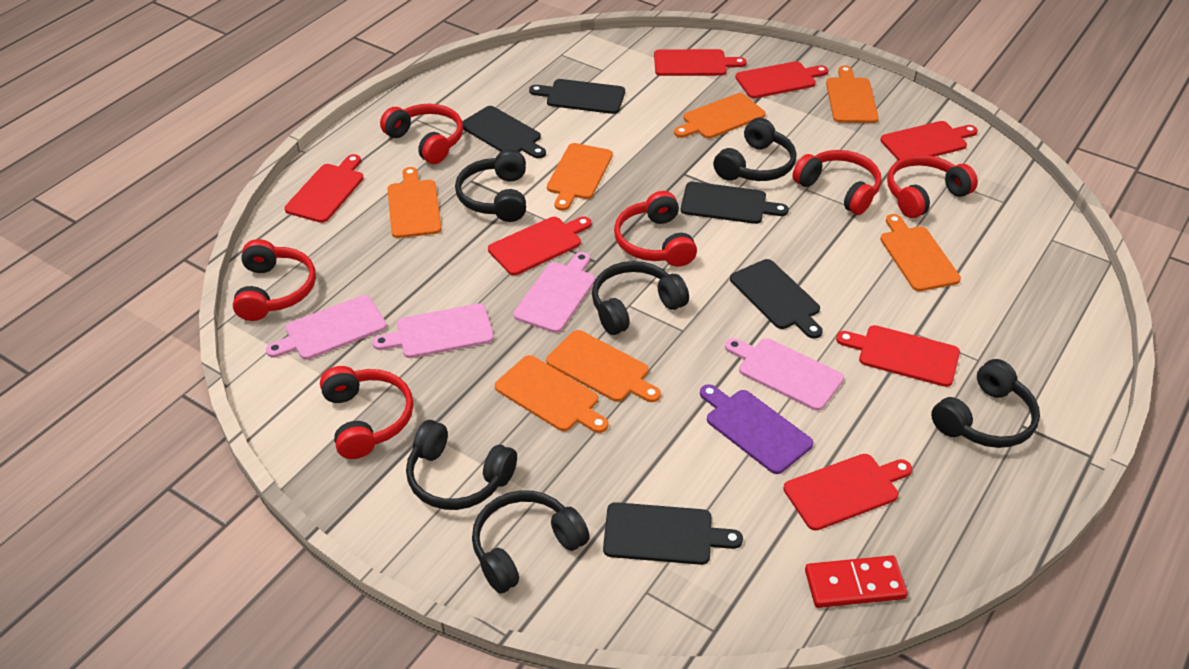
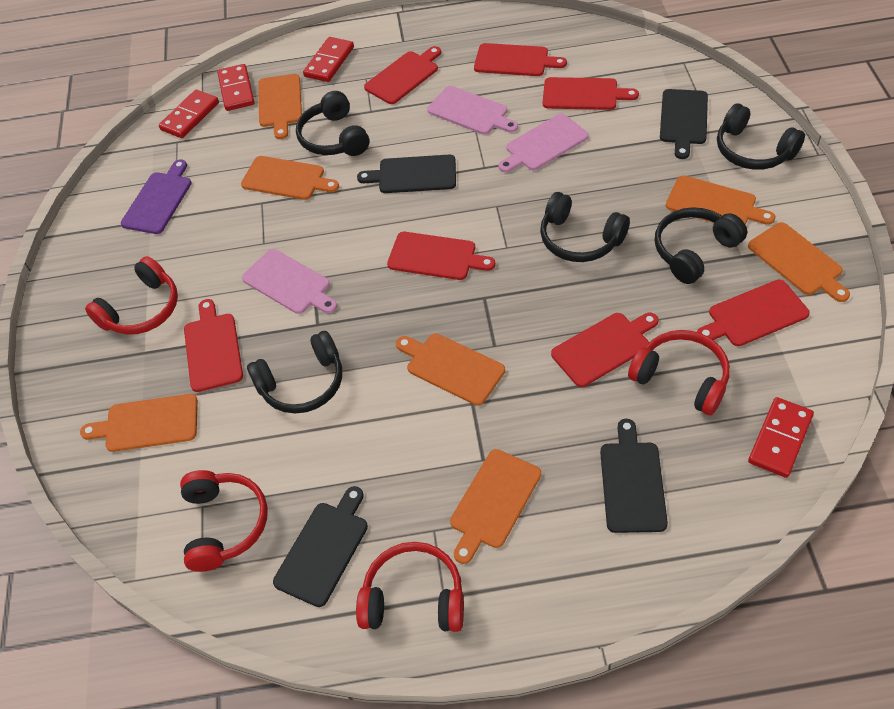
black cutting board: [462,106,546,159] [529,79,625,114] [603,502,743,565] [681,182,789,224] [730,259,823,339] = 5 -> [273,486,368,607] [357,155,456,193] [600,419,668,533] [660,89,708,159] = 4
black headphones: [406,420,517,510] [455,149,526,222] [472,490,590,593] [592,261,689,335] [713,118,796,181] [931,359,1040,448] = 6 -> [247,331,342,413] [296,91,369,156] [540,192,630,262] [655,207,747,284] [717,104,805,170] = 5
pink cutting board: [266,295,387,360] [372,303,494,358] [513,252,595,333] [725,338,844,411] = 4 -> [242,249,337,314] [427,86,518,135] [498,114,589,172] = 3
red domino: [805,555,907,608] = 1 -> [159,90,219,138] [217,64,255,111] [303,37,354,82] [748,397,814,478] = 4
red headphones: [233,239,316,321] [320,366,413,459] [380,104,463,164] [614,191,697,267] [793,150,882,215] [887,155,978,218] = 6 -> [85,256,178,335] [180,470,268,572] [356,542,464,632] [628,330,730,415] = 4

